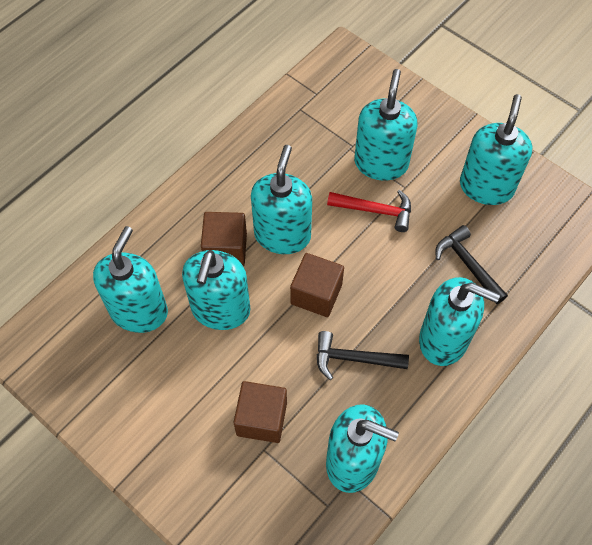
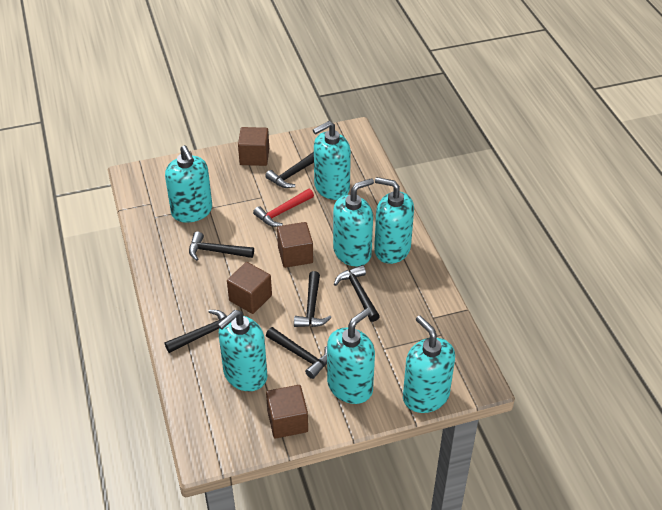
black hammer: [317,331,409,380] [435,225,508,304] = 2 -> [165,310,227,353] [189,232,254,261] [265,152,314,188] [266,327,327,379] [294,271,332,327] [334,265,380,322] = 6
brown cube: [201,212,247,266] [234,381,287,443] [290,253,344,317] = 3 -> [227,262,272,314] [238,127,269,166] [266,385,308,439] [277,222,313,268] = 4

